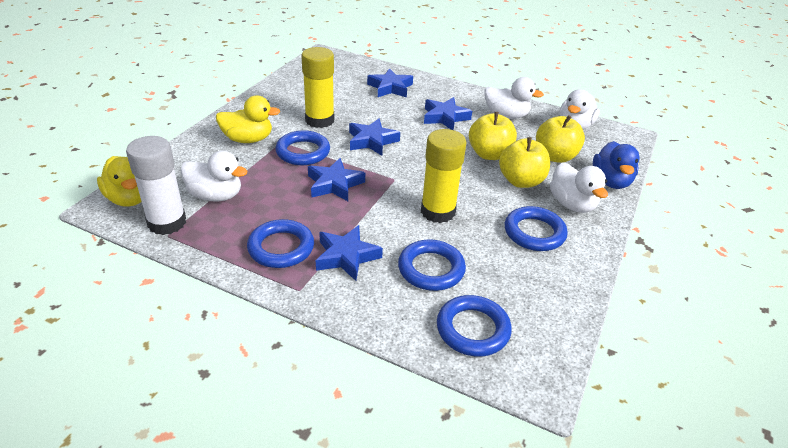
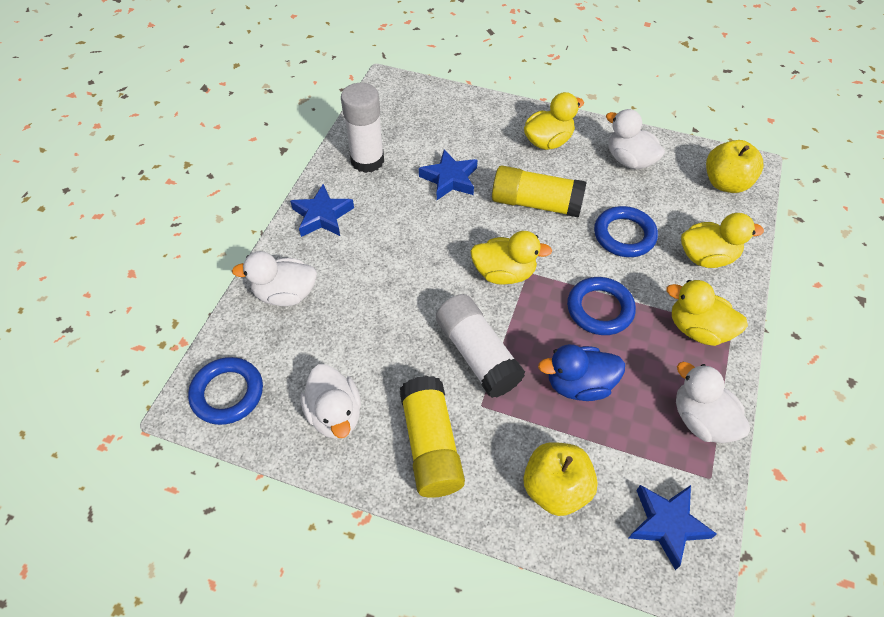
blue ring: [247,219,314,268] [275,130,330,165] [398,240,466,291] [437,295,512,357] [505,206,568,251] = 5 -> [188,357,263,425] [567,277,636,335] [594,206,658,257] = 3
blue star: [308,158,365,201] [316,225,383,281] [349,118,400,156] [367,68,413,98] [424,97,472,130] = 5 -> [290,184,354,237] [419,149,477,200] [629,485,717,570] = 3
white glue stick: [126,136,186,235] = 1 -> [341,83,384,173] [436,294,525,398] = 2
yellow apple: [469,112,517,160] [499,137,550,188] [536,115,585,163] = 3 -> [523,442,598,516] [706,140,763,193] = 2
yellow duck: [97,156,142,207] [216,96,280,143] = 2 -> [470,231,552,285] [524,92,584,150] [666,280,748,346] [681,213,764,268] = 4

